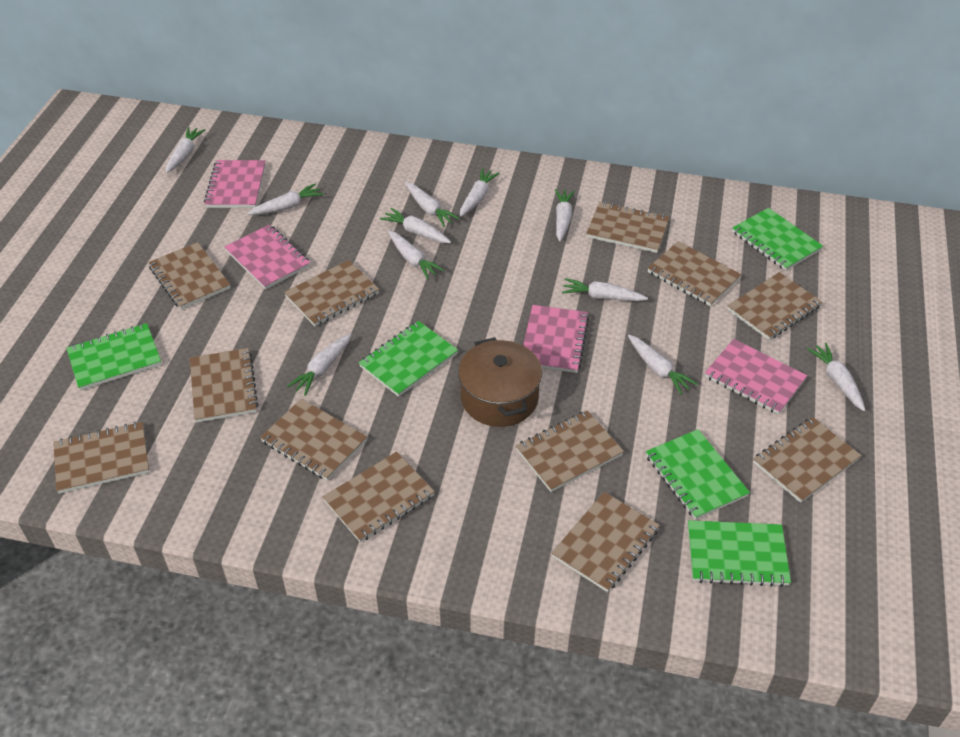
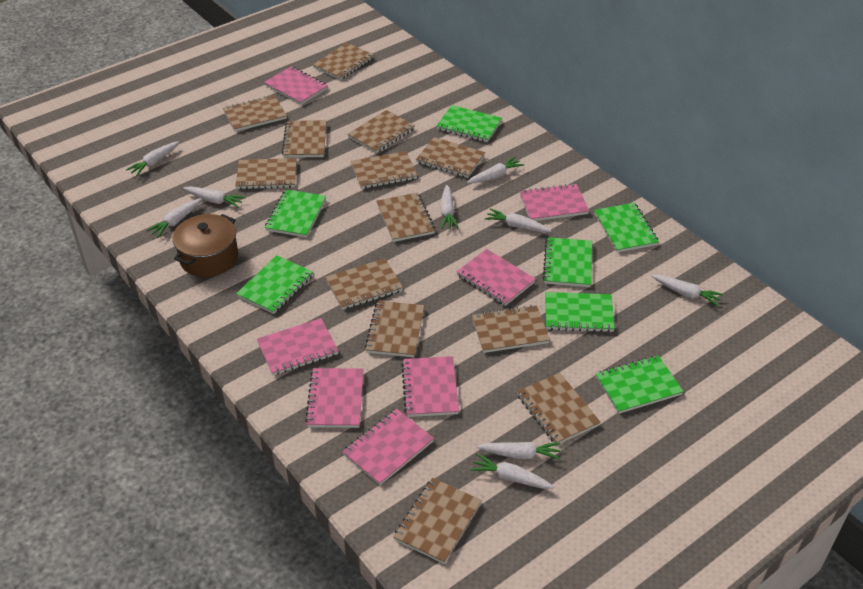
brown notebook: [53,422,149,494] [148,242,230,309] [190,348,258,423] [260,399,367,481] [284,260,379,326] [323,451,435,542] [516,410,624,492] [551,492,660,592] [586,202,670,253] [648,241,742,306] [727,272,822,340] [753,417,861,503] = 12 -> [223,95,287,132] [235,158,297,189] [282,120,327,158] [313,43,374,80] [325,258,403,310] [348,110,415,153] [351,151,418,189] [365,301,424,358] [376,193,435,242] [394,478,482,564] [416,137,485,178] [472,305,550,353] [517,373,601,443] = 13
green notebook: [67,323,162,391] [359,321,458,397] [646,429,750,520] [688,520,791,587] [732,208,823,271] = 5 -> [236,255,313,314] [265,189,326,238] [436,105,502,142] [543,237,592,287] [545,292,615,332] [594,203,659,252] [596,355,684,414] = 7
pink notebook: [204,160,266,208] [225,224,310,289] [523,305,589,373] [705,339,807,415] = 4 -> [257,318,338,375] [264,66,328,105] [305,368,364,428] [342,409,434,485] [401,356,459,417] [457,249,536,306] [519,183,589,221] = 7
white carrot: [166,127,205,173] [247,183,324,215] [287,333,352,396] [380,208,451,243] [388,231,444,280] [406,182,460,227] [460,168,500,217] [555,189,575,242] [562,278,648,301] [628,335,698,395] [807,343,865,411] = 11 -> [126,141,179,176] [146,198,202,238] [183,186,245,207] [440,185,458,229] [467,157,524,183] [470,454,554,489] [477,442,561,460] [485,208,552,232] [652,275,723,306] = 9

